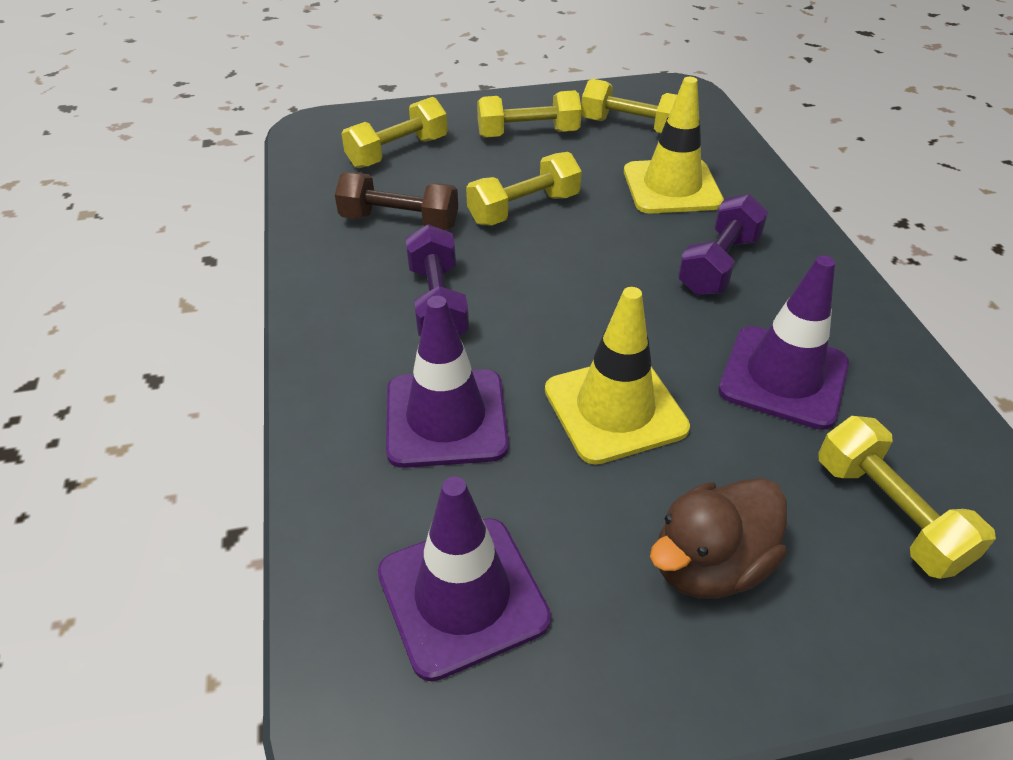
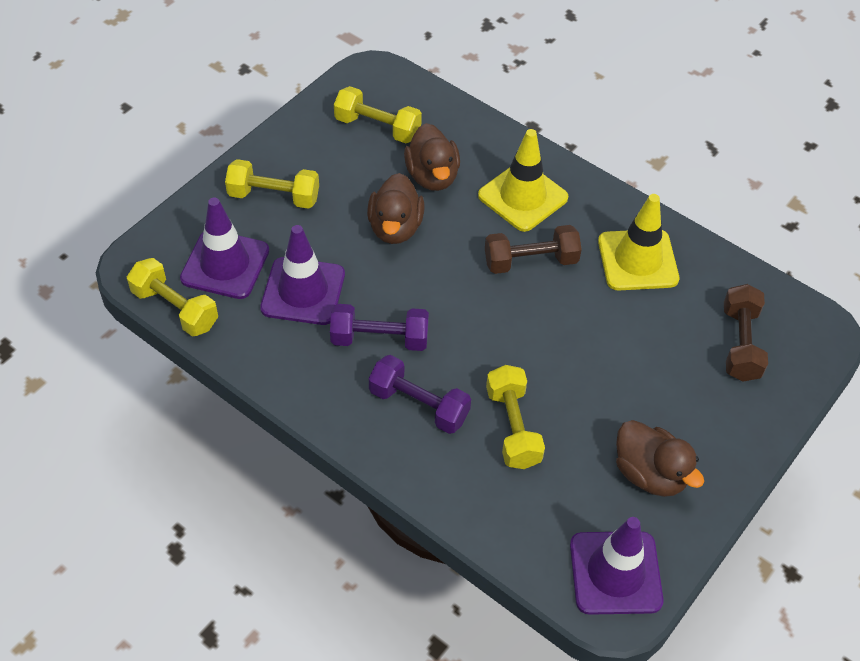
brown duck: [650,478,787,599] = 1 -> [367,173,425,244] [404,123,460,191] [616,420,704,497] = 3
brown dumbbell: [335,172,458,230] = 1 -> [485,225,582,274] [724,284,768,382] = 2
yellow dumbbell: [341,97,448,168] [466,152,582,225] [477,90,582,138] [581,79,677,134] [818,416,996,579] = 5 -> [127,258,218,336] [225,159,319,209] [334,86,422,143] [486,365,545,469] = 4

